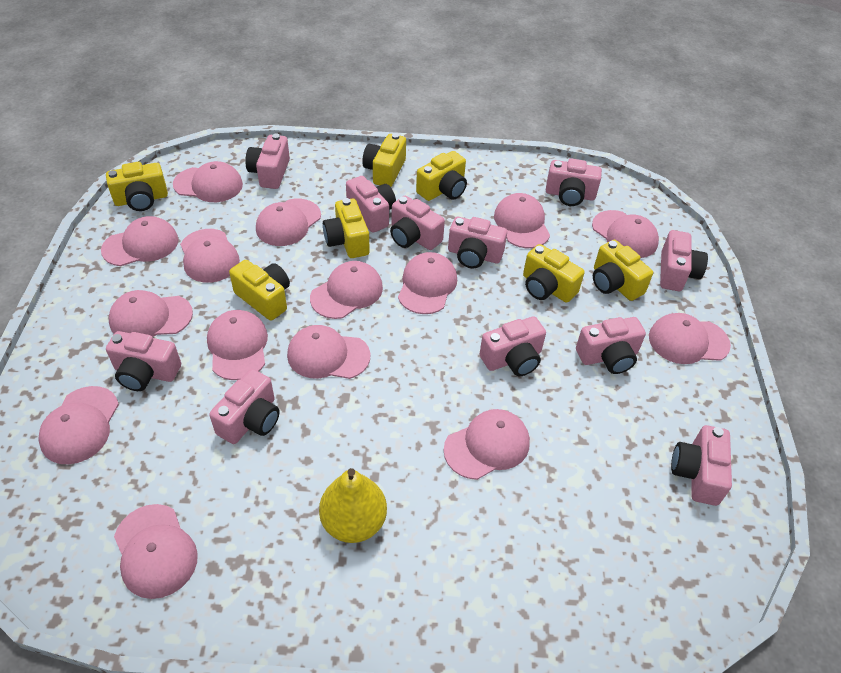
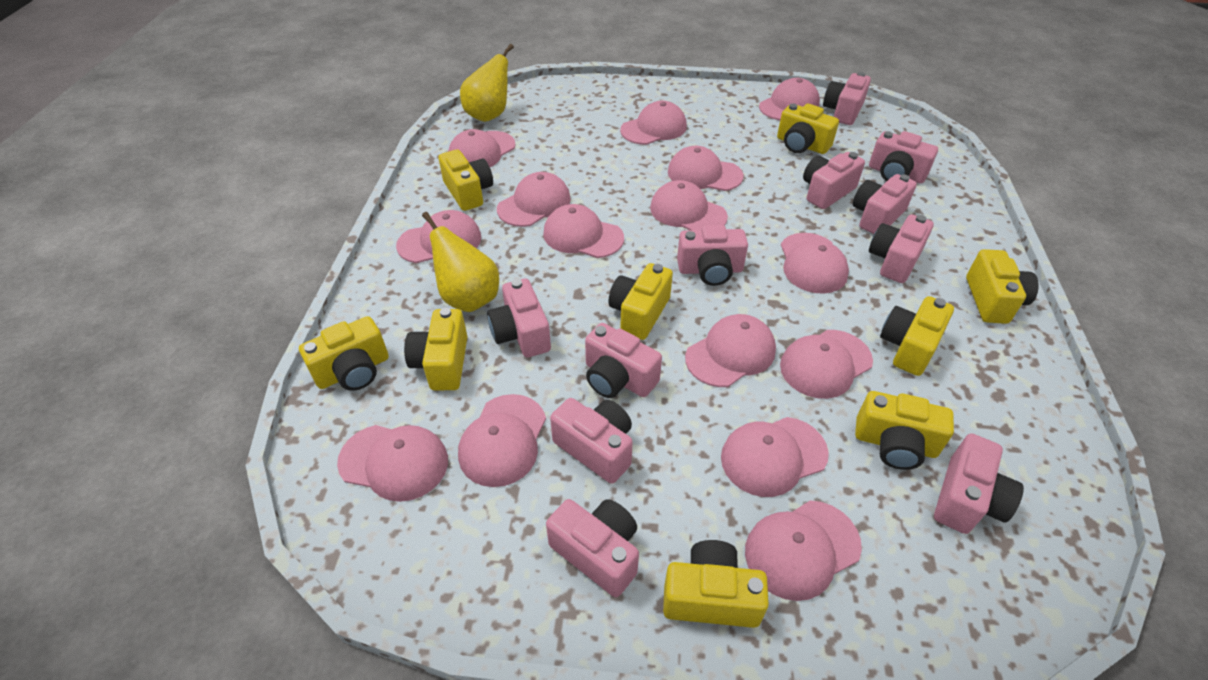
yellow camera: [106,162,168,211] [229,260,290,321] [323,198,370,258] [362,133,406,187] [416,151,467,201] [523,244,584,303] [593,240,653,301] = 7 -> [299,316,389,391] [404,308,468,390] [438,149,493,211] [608,263,673,340] [663,540,769,628] [777,103,839,154] [855,391,954,470] [880,296,954,376] [966,249,1039,324] = 9
yellow pear: [319,468,387,543] = 1 -> [422,212,499,312] [460,44,514,122] = 2

